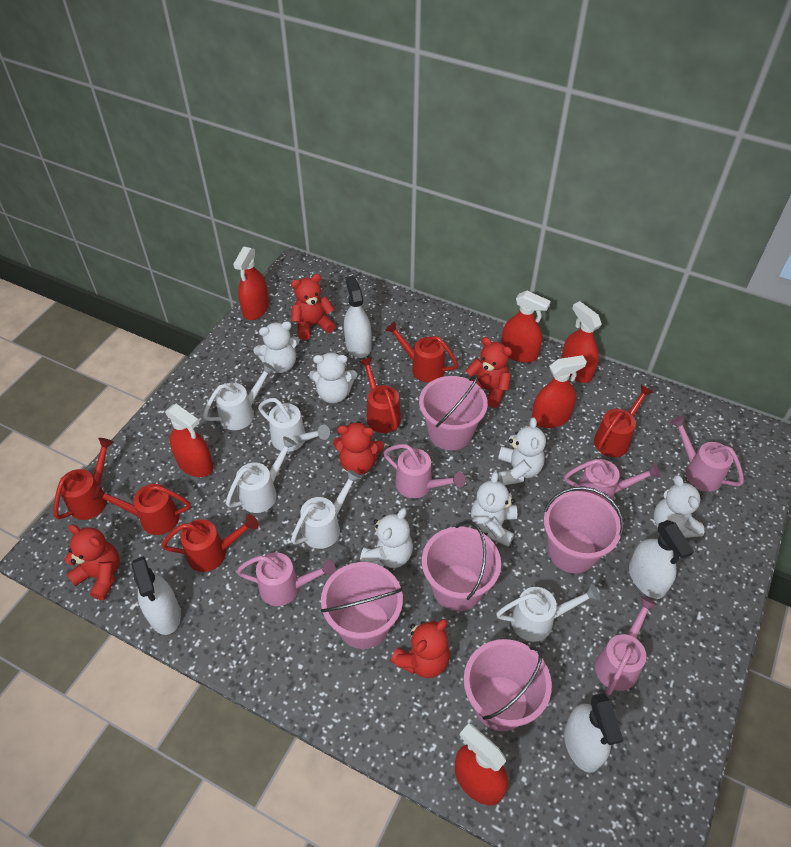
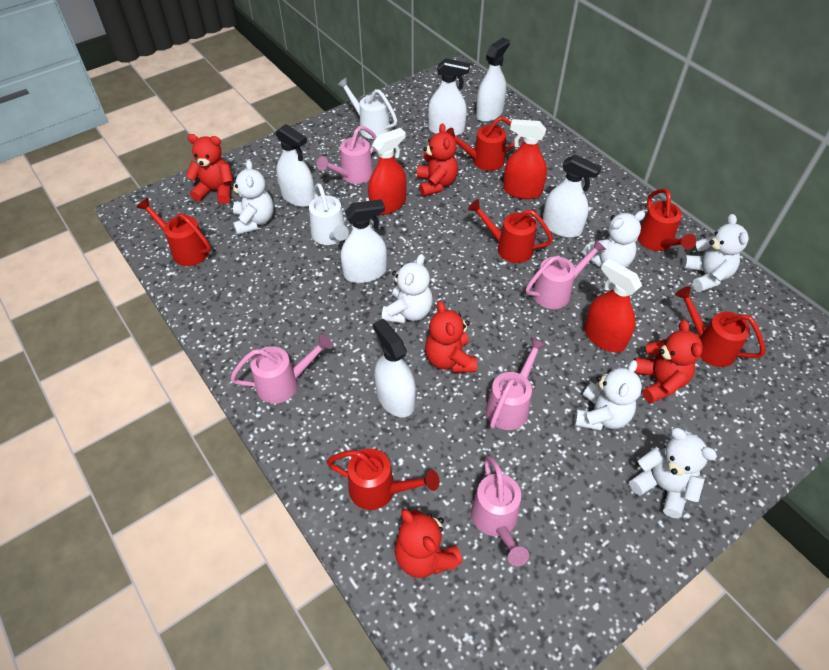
pink bucket: [320,562,403,649] [419,375,488,450] [422,521,501,611] [464,639,552,731] [544,486,624,573] = 5 -> none = 0
red spray bottle: [165,404,213,477] [233,247,269,320] [455,724,508,805] [501,291,551,363] [532,355,587,428] [561,301,602,383] = 6 -> [368,128,407,215] [503,119,547,199] [584,259,642,353] = 3
white spray bottle: [132,556,181,635] [344,275,371,358] [564,693,623,773] [629,520,694,599] = 4 -> [275,124,315,207] [341,199,387,283] [373,319,416,418] [428,58,470,136] [476,38,510,122] [543,154,601,238] = 6
white watering can: [203,362,276,430] [226,436,297,513] [258,398,330,452] [291,469,361,549] [496,584,600,642] = 5 -> [309,183,349,245] [337,77,397,139] = 2

